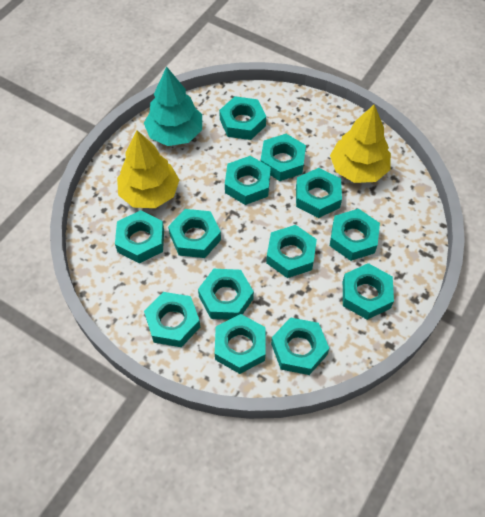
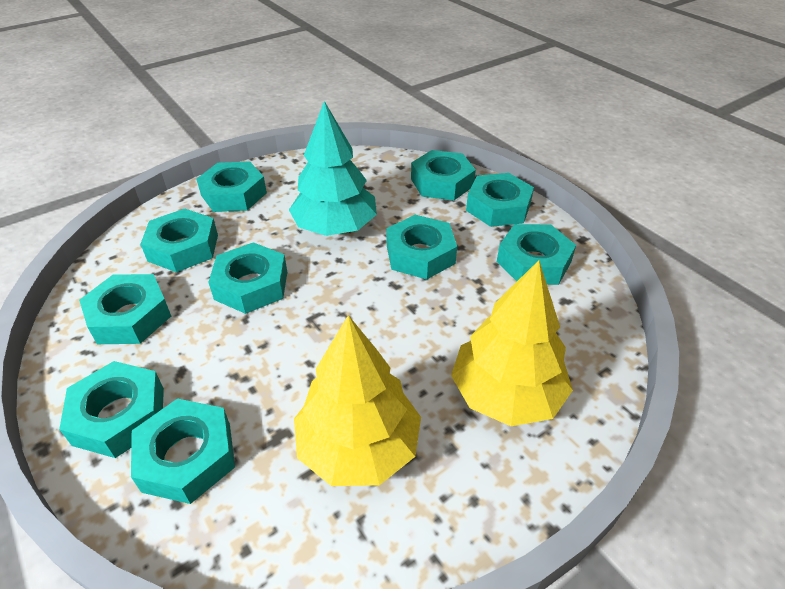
turquoise nut: [115,210,164,263] [144,292,200,347] [168,209,221,258] [198,269,254,320] [215,314,265,374] [219,96,266,140] [225,156,271,205] [261,134,306,181] [266,225,317,278] [271,317,329,375] [296,168,342,218] [330,209,380,261] [343,263,394,320] = 13 -> [59,361,164,458] [79,274,171,344] [131,398,235,504] [141,209,218,272] [197,161,267,212] [208,242,287,314] [386,215,457,279] [411,150,476,200] [466,173,534,227] [497,224,576,285] = 10

